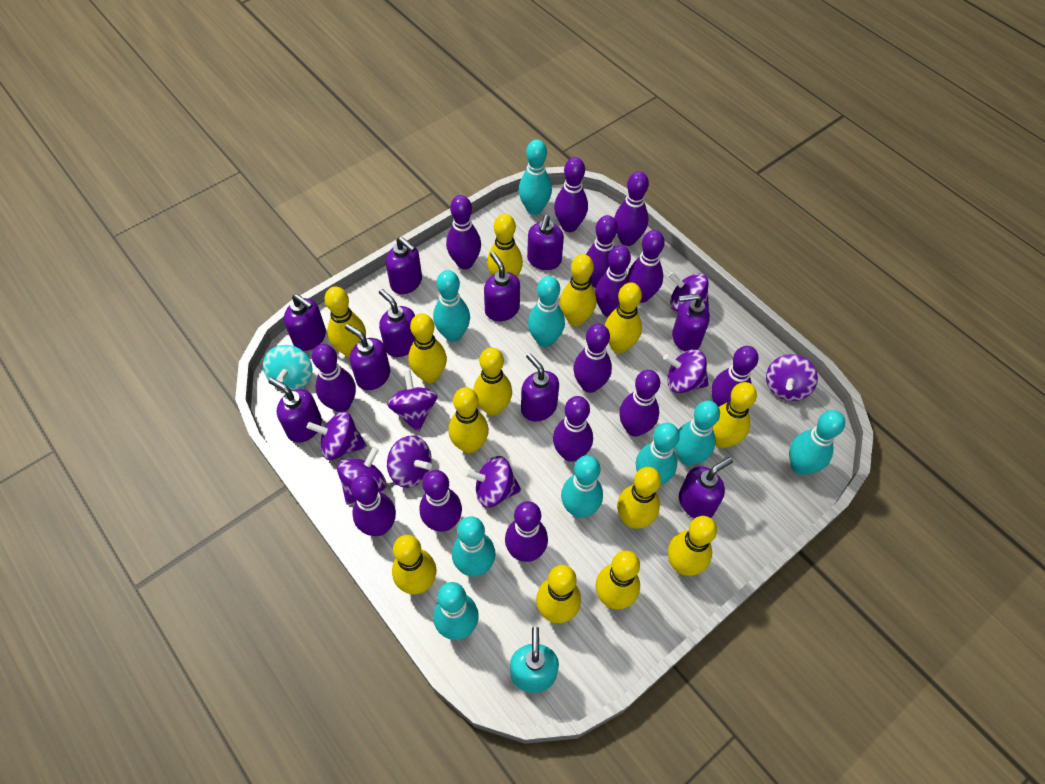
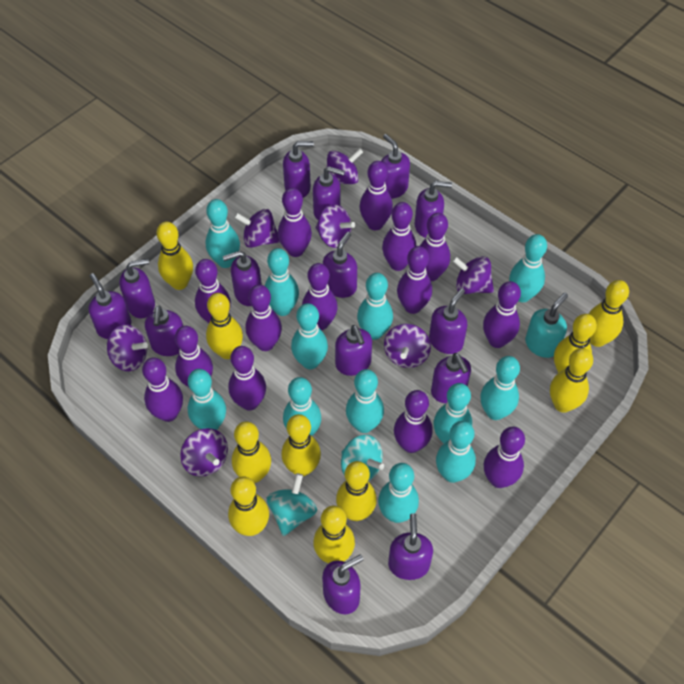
purple soap dispenser: [268,378,322,443] [284,294,326,351] [345,324,390,390] [379,289,415,357] [386,237,422,294] [484,252,520,321] [521,353,559,421] [527,215,564,270] [672,294,710,352] [679,457,733,518] = 10 -> [88,273,131,339] [119,259,155,318] [145,306,183,356] [223,251,262,306] [283,141,314,198] [313,166,345,220] [322,555,364,614] [323,232,357,298] [335,325,372,376] [381,134,410,199] [388,513,433,580] [415,181,452,238] [429,288,468,354] [431,353,471,403] = 14
purple spinning top: [306,411,367,460] [337,446,386,505] [387,370,437,432] [387,435,432,488] [465,456,521,508] [663,349,709,393] [668,272,709,311] [766,354,818,401] = 8 -> [107,324,148,371] [180,428,228,477] [234,209,280,248] [316,204,355,248] [327,148,363,184] [384,324,431,368] [452,256,494,294] = 7
turquoise bowling pin: [433,270,470,342] [433,582,479,640] [452,516,495,577] [519,140,552,215] [528,276,565,347] [561,455,603,518] [636,423,680,485] [674,400,720,466] [789,410,845,475] = 9 -> [188,369,226,430] [206,199,240,268] [265,248,299,316] [283,377,321,436] [291,303,328,369] [346,369,384,433] [357,273,393,340] [378,463,419,523] [433,383,472,444] [436,421,476,483] [480,356,520,420] [509,234,547,302] = 12
turquoise spinning top: [263,345,313,391] = 1 -> [267,473,317,536] [341,435,384,482] = 2
yellow bowling pin: [325,286,366,357] [392,535,436,594] [408,313,447,383] [449,387,489,453] [473,347,512,416] [487,214,523,277] [536,565,581,623] [560,254,596,326] [596,551,640,609] [605,282,642,353] [617,467,661,529] [668,516,717,576] [713,382,757,448] = 13 -> [157,221,193,290] [206,293,243,359] [228,476,269,536] [232,421,271,483] [282,414,321,476] [313,506,355,563] [336,461,377,521] [550,348,593,413] [554,314,597,373] [589,280,629,347] = 10

